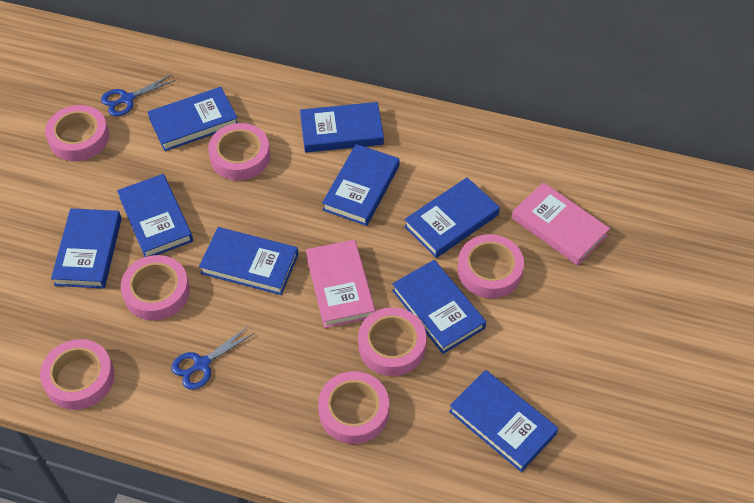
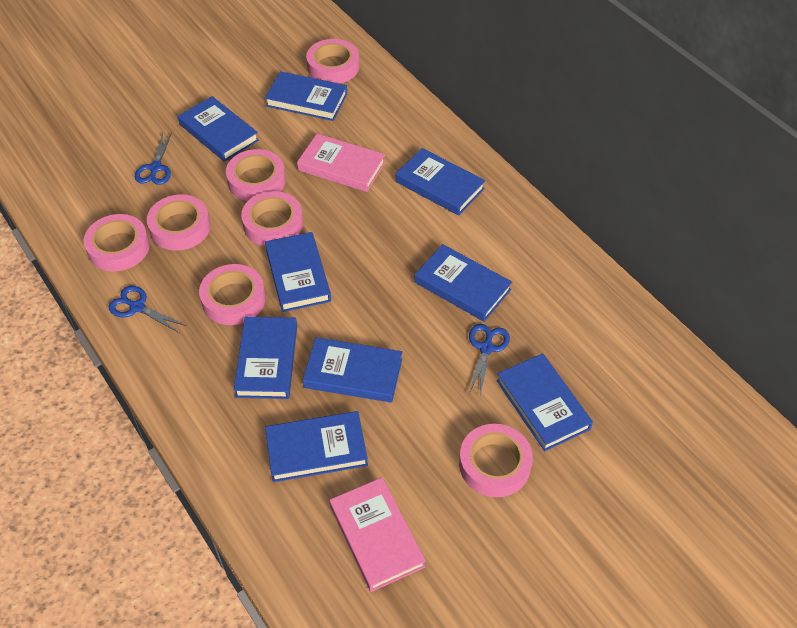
blue scissors: [101,75,176,116] [171,326,255,390] = 2 -> [108,286,186,333] [135,132,172,185] [469,324,510,396] = 3

